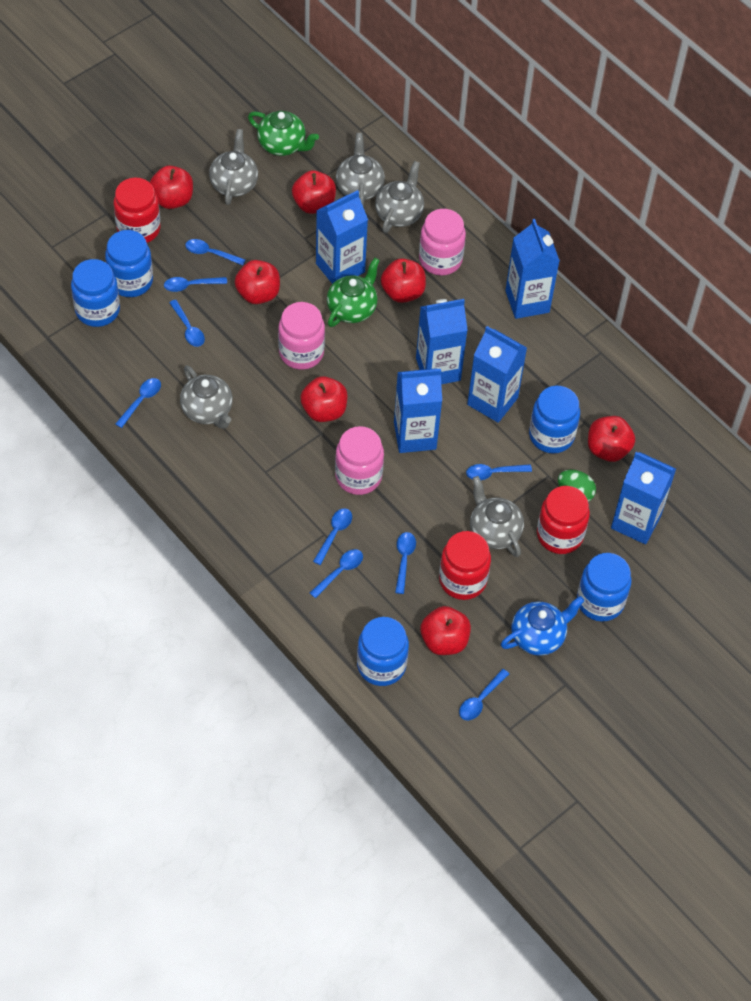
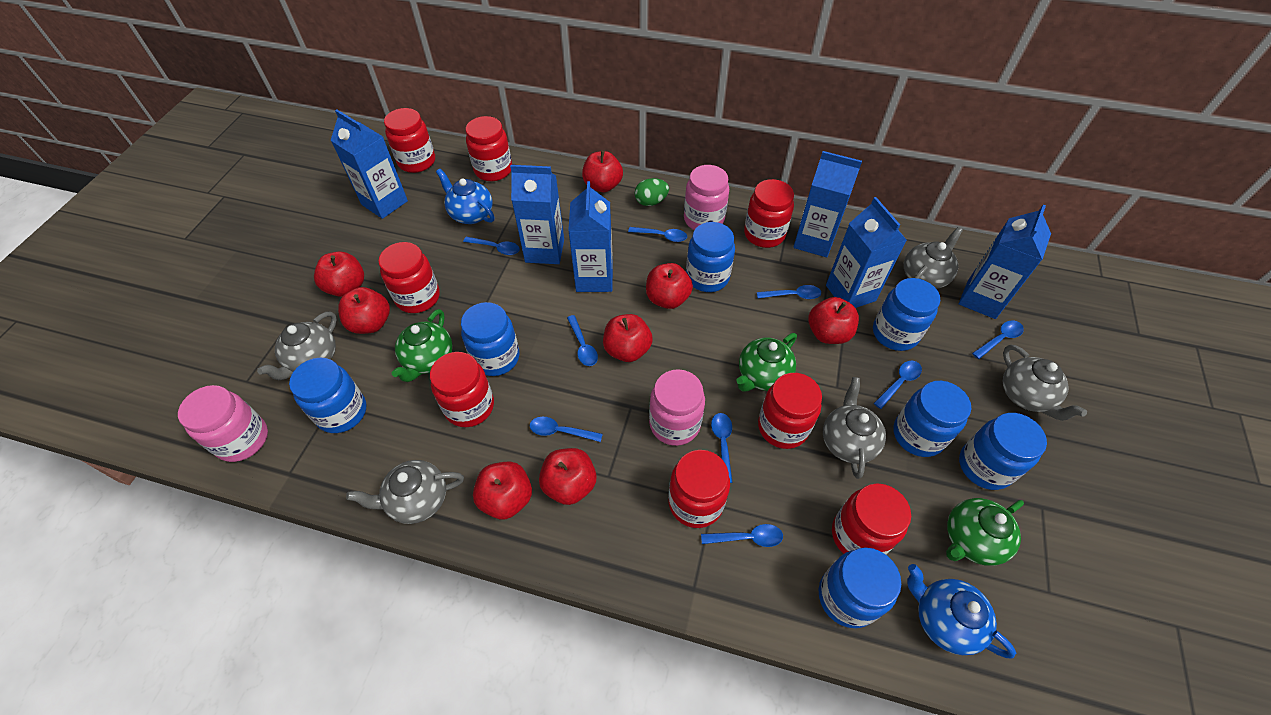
blue jar: [71,259,120,327] [105,230,153,297] [357,617,409,686] [529,386,580,454] [577,553,631,622] = 5 -> [289,358,366,433] [461,302,519,376] [686,222,735,292] [819,547,901,628] [873,278,940,351] [894,381,971,457] [959,413,1047,490] = 7
blue teapot: [501,596,584,656] = 1 -> [436,169,494,224] [907,564,1016,659] = 2
green teapot: [248,111,319,156] [327,258,380,327] = 2 -> [392,309,453,382] [736,333,797,391] [946,498,1024,566] = 3
red apple: [150,165,193,209] [235,260,280,304] [292,170,336,214] [300,376,348,422] [381,258,426,303] [420,606,471,655] [588,416,635,462] = 7 -> [314,251,364,297] [338,287,390,334] [473,462,532,519] [539,448,597,505] [582,151,623,192] [603,314,653,362] [646,263,693,309] [808,297,859,344] = 8
red jar: [114,178,161,243] [439,531,491,600] [537,486,590,554] = 3 -> [378,242,440,313] [384,108,435,173] [430,352,494,427] [466,116,512,181] [668,450,730,528] [744,179,794,248] [758,373,822,449] [832,483,911,554] = 8

